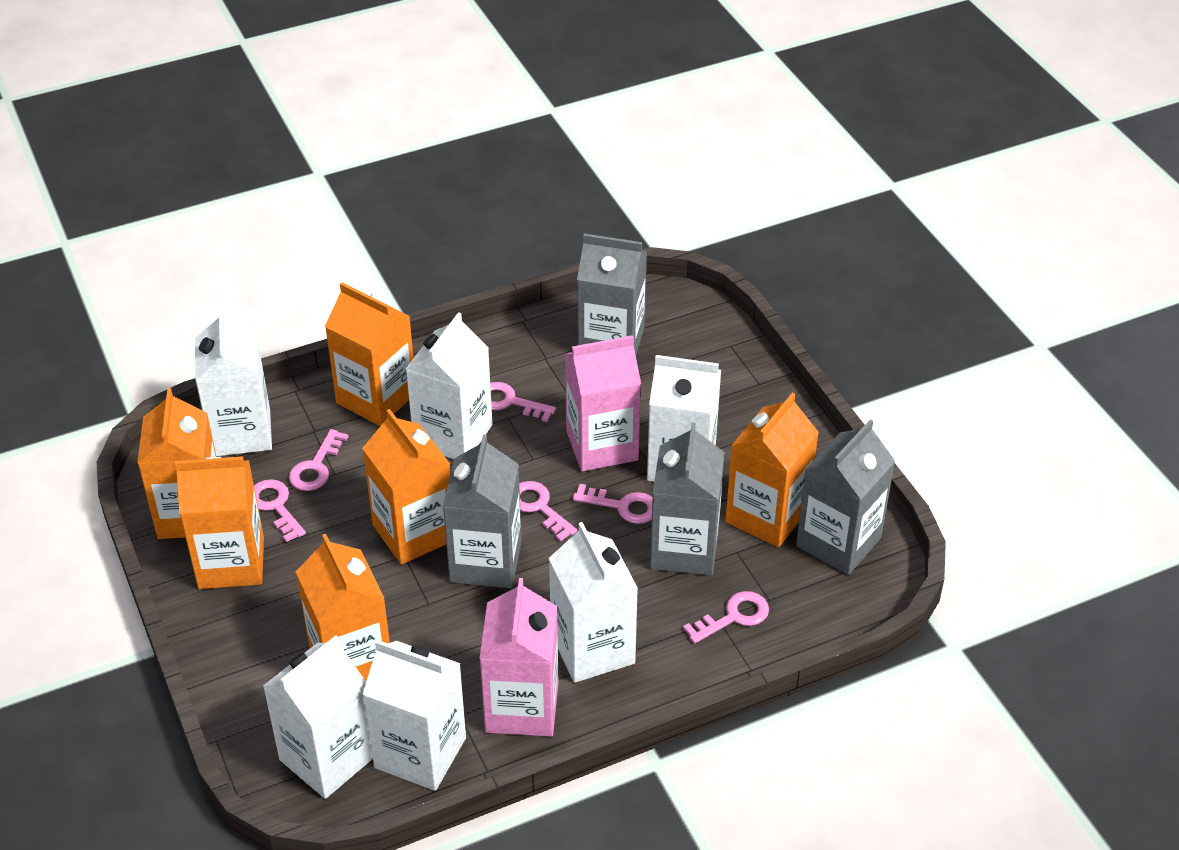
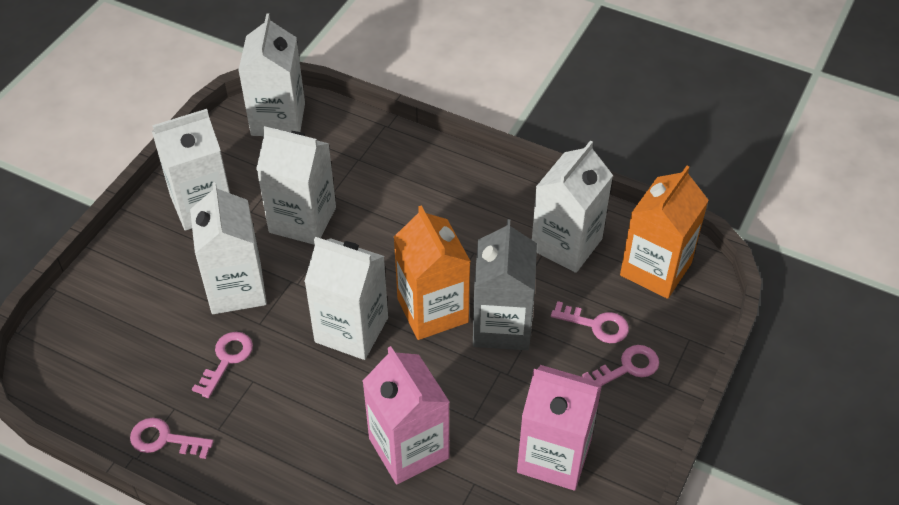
grey carton: [443,435,522,588] [577,234,647,355] [650,422,724,576] [796,420,895,575] = 4 -> [473,219,537,351] = 1
orange carton: [137,388,216,539] [175,456,264,589] [296,534,390,681] [325,283,413,426] [362,409,450,565] [726,393,819,547] = 6 -> [394,205,471,340] [620,166,709,299] = 2
pink key: [254,479,306,542] [289,429,349,491] [490,382,556,422] [519,481,577,542] [573,484,652,524] [683,591,769,644] = 6 -> [130,418,214,459] [192,332,253,398] [551,301,629,343] [582,345,659,386] = 4

